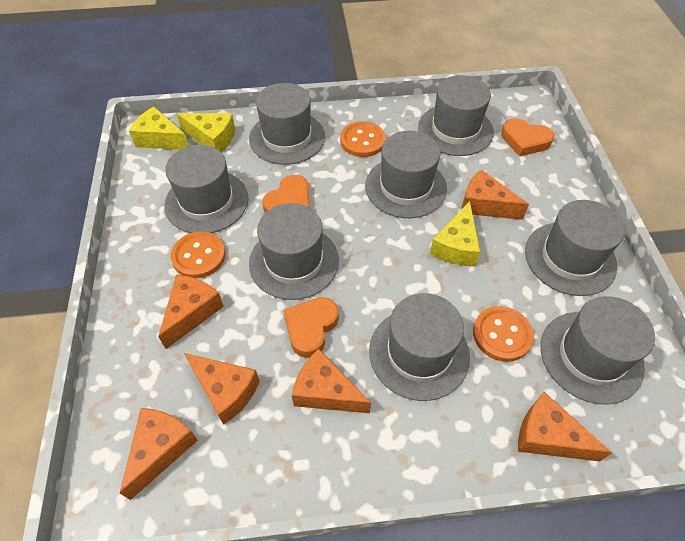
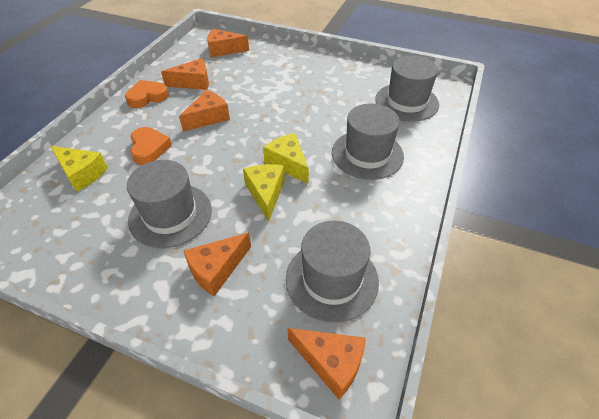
grey hat: [164,145,248,233] [249,83,325,165] [249,203,339,300] [365,131,447,218] [369,293,470,401] [418,75,494,156] [525,200,624,296] [540,296,655,404] = 8 -> [127,160,212,248] [286,221,379,323] [332,104,404,180] [375,56,439,122] = 4
orange button: [170,231,226,278] [340,121,386,157] [473,306,534,362] = 3 -> none = 0
orange cheese: [120,408,198,500] [158,275,224,349] [184,353,260,425] [292,349,371,413] [462,169,529,220] [518,392,612,461] = 6 -> [161,58,209,90] [179,90,230,132] [183,232,251,296] [207,29,249,57] [288,328,366,399] = 5
orange heart: [262,175,309,213] [284,297,339,358] [501,118,554,156] = 3 -> [125,80,169,108] [130,127,172,165] = 2

